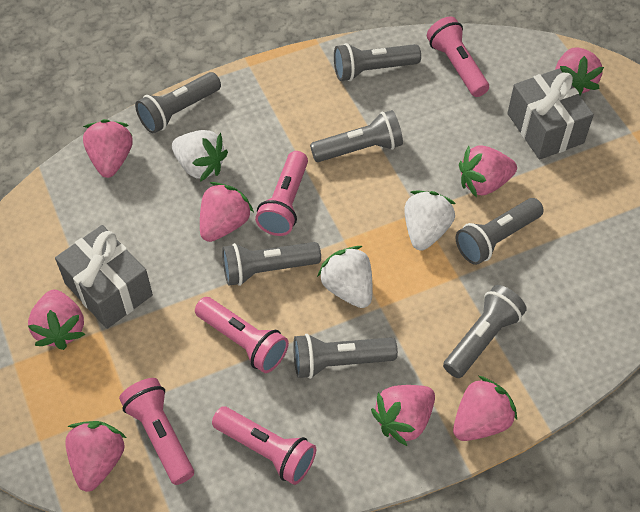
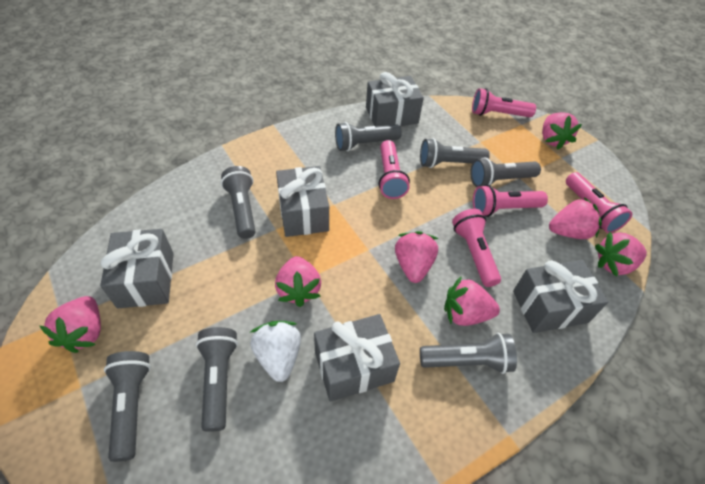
grey gift: [55,225,153,329] [507,69,594,160] = 2 -> [100,229,174,308] [276,166,329,237] [314,314,400,402] [366,72,424,126] [513,260,608,333] = 5
pink strawberry: [28,289,85,350] [65,421,127,492] [83,119,133,178] [200,182,254,242] [371,385,435,446] [453,376,517,441] [459,145,517,198] [555,47,604,95] = 8 -> [40,296,101,353] [275,256,321,307] [395,231,439,283] [444,276,500,326] [542,112,582,150] [549,197,602,239] [595,232,647,277] = 7
white strawberry: [172,130,228,182] [317,246,373,308] [404,191,456,250] = 3 -> [250,321,301,382] = 1

